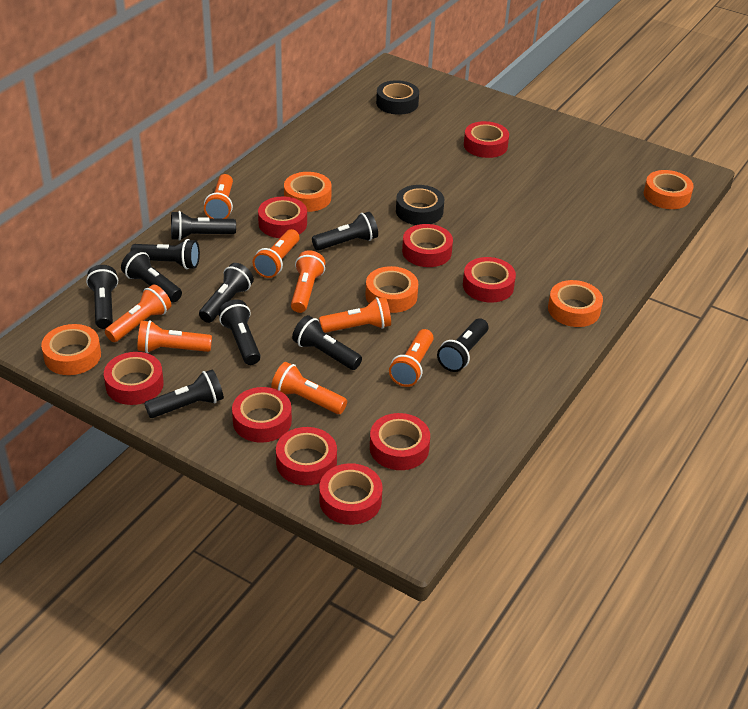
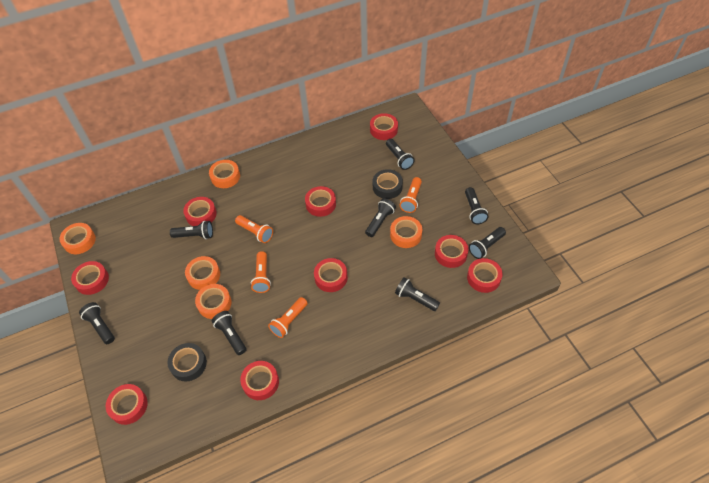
black flashlight: [86,265,118,329] [121,249,182,302] [130,239,200,269] [144,369,224,418] [171,211,236,241] [199,263,254,323] [218,299,261,365] [292,315,362,370] [312,212,378,251] [437,318,488,372] = 10 -> [79,302,115,344] [170,221,213,239] [212,311,246,355] [365,198,396,237] [386,139,415,170] [395,277,440,311] [465,187,489,224] [469,227,506,259] = 8
orange flashlight: [105,285,171,342] [138,320,212,353] [204,174,233,219] [253,229,299,278] [271,362,347,414] [291,250,326,313] [319,297,391,333] [389,329,434,387] = 8 -> [235,215,273,243] [251,251,271,293] [268,297,308,338] [400,177,422,213] = 4

